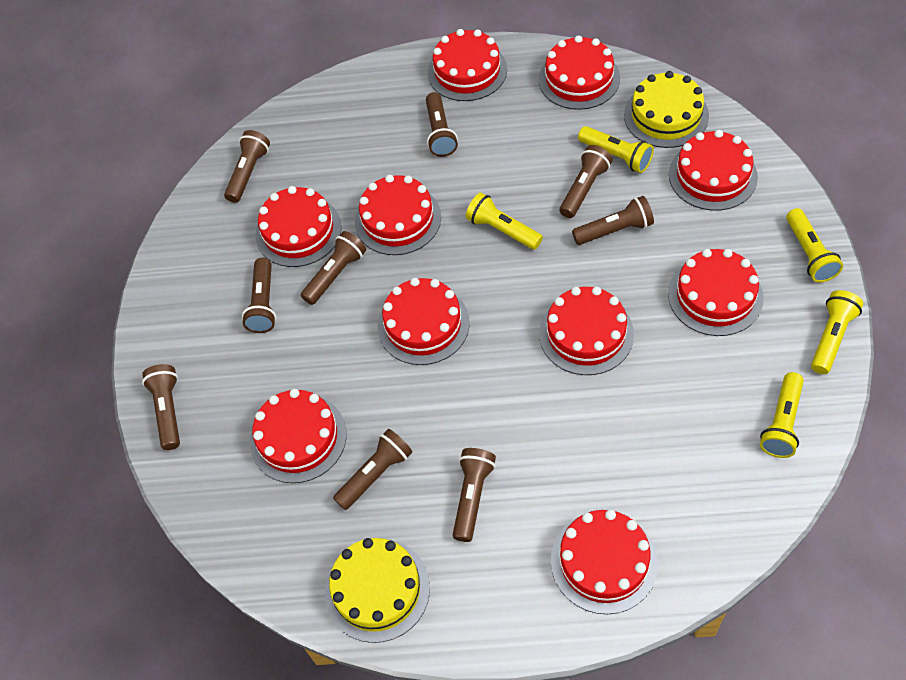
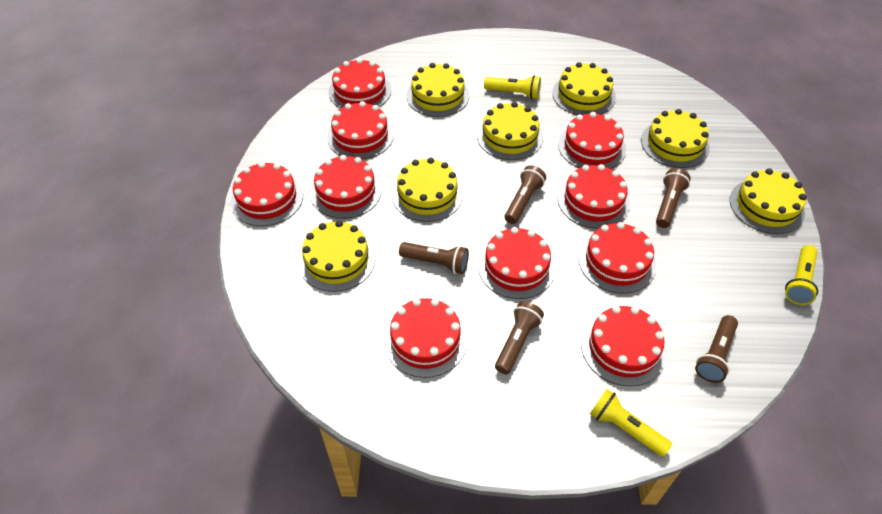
brown flashlight: [142,364,180,450] [224,130,270,203] [242,258,276,333] [301,231,366,305] [333,429,412,510] [426,92,458,157] [453,448,496,542] [559,145,613,218] [572,196,654,245] = 9 -> [399,242,469,274] [495,301,544,374] [505,165,546,224] [656,168,691,228] [695,315,738,383] = 5
yellow cake: [325,538,430,643] [624,71,709,148] = 2 -> [298,220,376,292] [392,158,463,222] [407,63,469,117] [477,102,543,160] [552,62,616,115] [641,109,710,168] [730,169,807,234] = 7
yellow flashlight: [466,193,543,250] [578,126,654,173] [760,372,804,458] [786,208,843,282] [811,290,863,374] = 5 -> [484,75,541,99] [590,389,672,457] [785,245,818,305] = 3

